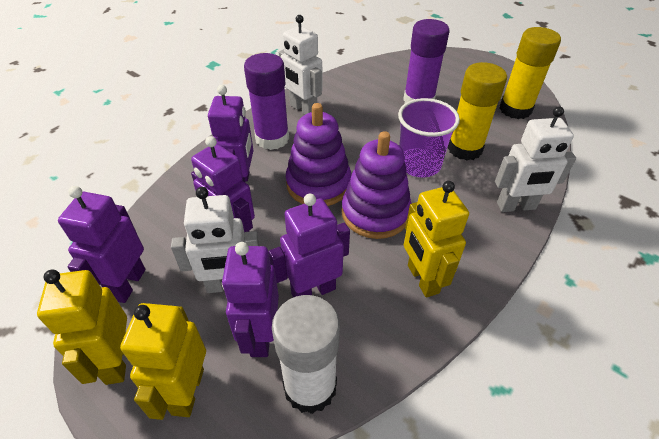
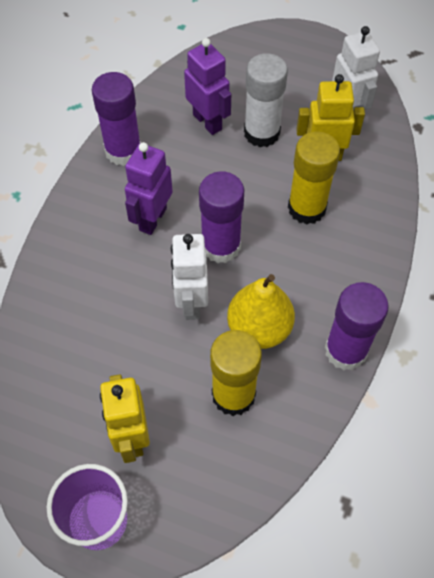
purple glue stick: [244,53,289,150] [403,19,450,103] = 2 -> [92,72,141,166] [199,171,244,263] [325,282,389,370] = 3
purple robot: [58,186,146,303] [191,136,255,233] [208,85,254,182] [222,242,279,357] [269,194,350,298] = 5 -> [125,142,173,235] [184,38,231,135] = 2
purple stacking toy: [286,103,351,206] [342,131,411,239] = 2 -> none = 0
white robot: [171,187,259,293] [279,15,323,115] [495,106,576,212] = 3 -> [171,234,208,320] [332,26,380,111] = 2
yellow pear: none = 0 -> [227,274,295,349] = 1
yellow robot: [37,270,127,385] [120,303,206,420] [404,181,469,297] = 3 -> [100,374,150,463] [296,74,365,161] = 2

